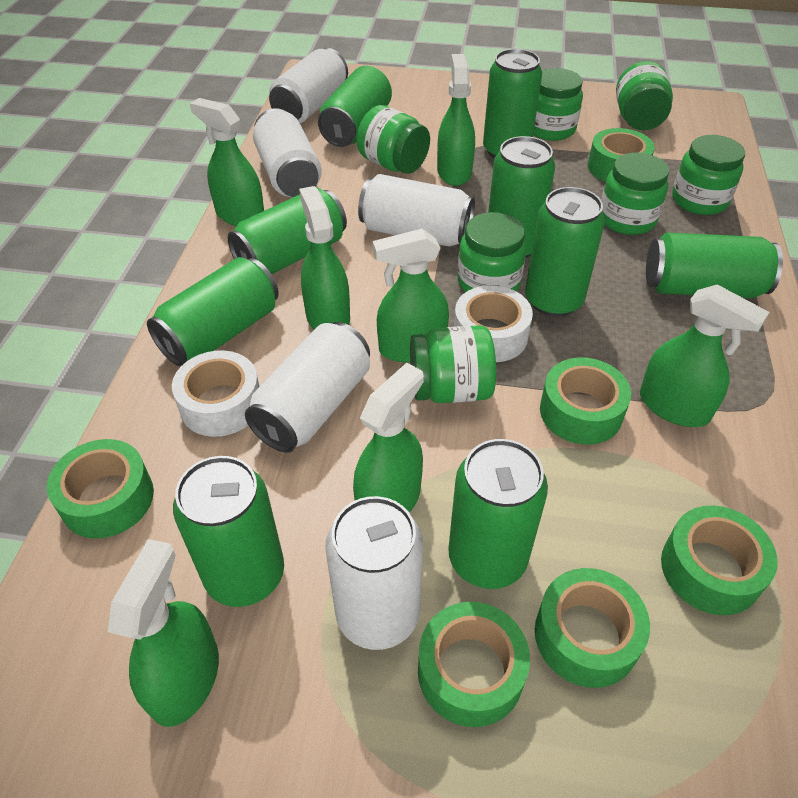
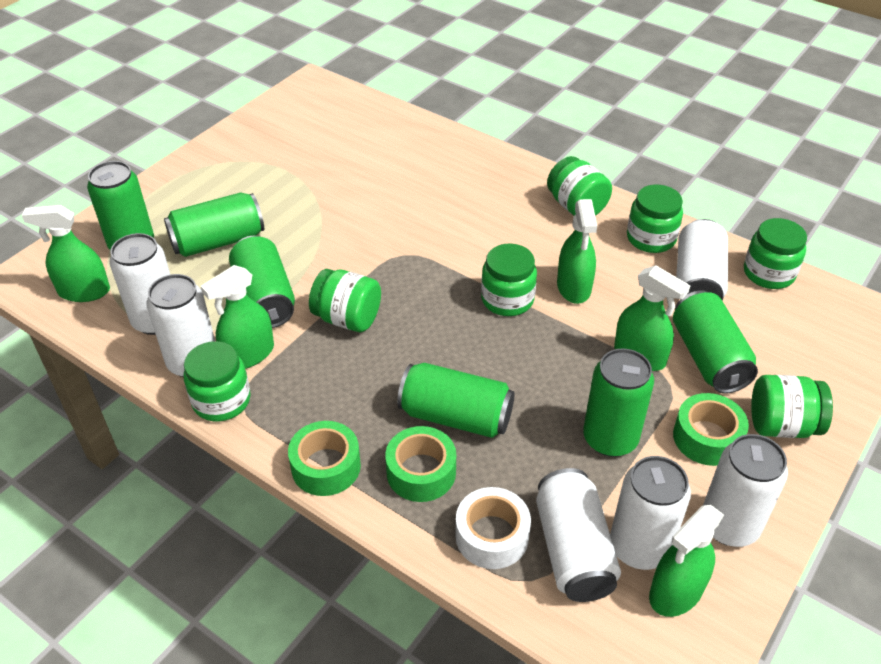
green can: [147,257,279,366] [173,456,284,607] [228,188,347,274] [318,66,392,147] [448,439,548,589] [483,49,542,159] [488,136,555,258] [525,187,605,317] [646,233,783,298] = 9 -> [87,161,154,251] [164,192,264,257] [229,236,295,328] [397,363,515,438] [583,348,654,457] [673,290,758,393] = 6
green spray bottle: [108,539,219,727] [190,98,264,226] [299,186,350,329] [353,363,424,513] [373,229,449,362] [437,54,475,186] [640,284,769,427] = 7 -> [22,205,110,302] [201,265,274,369] [557,199,597,304] [614,265,690,371] [649,505,724,617] = 5
green tape: [47,439,154,539] [418,602,530,727] [535,568,650,688] [540,357,631,445] [588,128,655,182] [661,506,778,615] = 6 -> [288,421,361,496] [385,426,456,502] [673,393,749,466] = 3
white can: [245,322,370,453] [253,108,322,197] [269,48,348,123] [325,496,423,650] [358,174,475,247] = 5 -> [110,233,170,335] [147,274,215,377] [536,468,621,602] [610,456,691,570] [676,219,728,301] [703,434,788,547] = 6
white tape: [172,350,259,437] [454,285,533,362] = 2 -> [455,487,531,569] = 1

